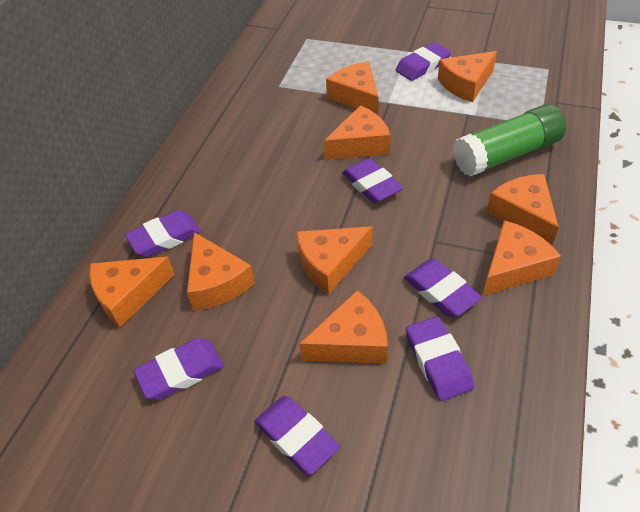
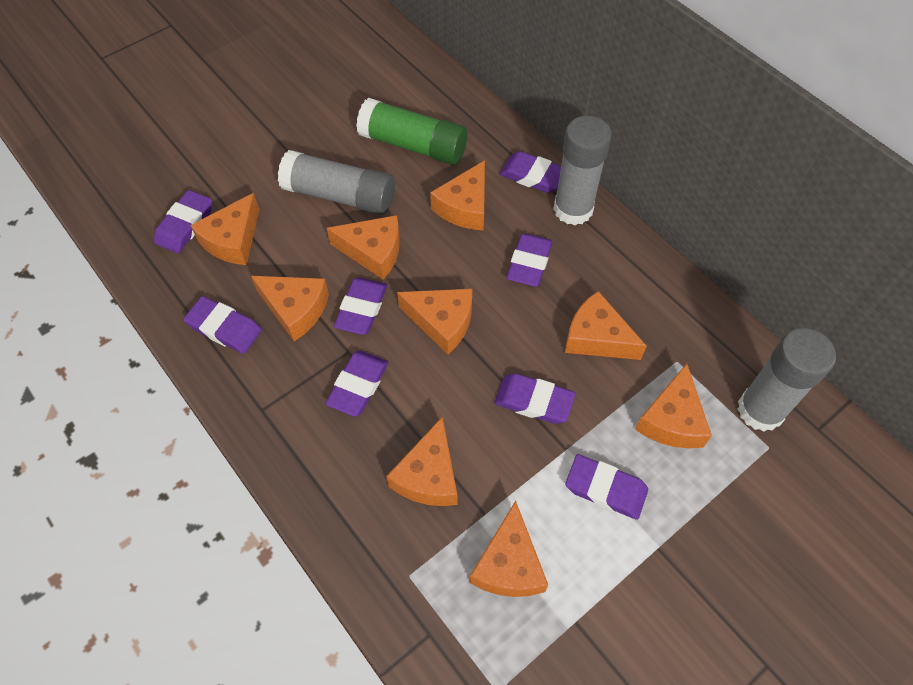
grey glue stick: none = 0 -> [278,150,395,215] [553,116,612,225] [737,328,836,432] = 3
purple eraser: [125,210,201,257] [134,338,224,400] [254,396,340,475] [342,158,403,203] [396,42,451,81] [404,259,482,317] [406,317,474,401] = 7 -> [154,190,212,253] [183,296,262,354] [325,350,389,417] [334,277,387,335] [494,373,575,424] [500,151,561,193] [506,233,552,287] [565,454,648,520] = 8

